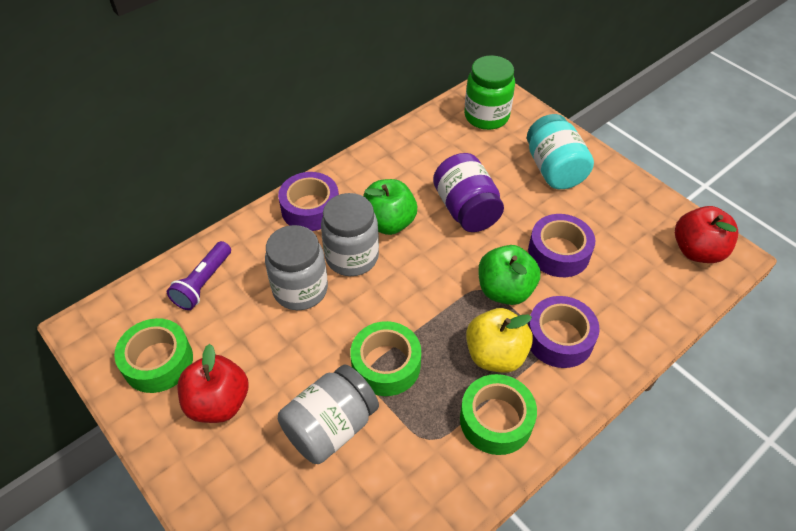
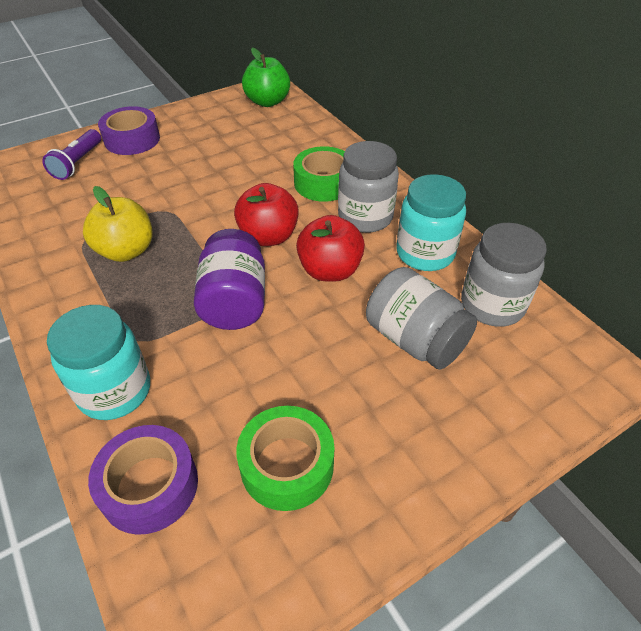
green apple: [363,179,417,235] [478,245,540,305] = 2 -> [242,48,290,107] = 1
green jar: [464,55,515,130] = 1 -> none = 0
green tape: [114,318,193,393] [350,321,421,396] [460,374,537,455] = 3 -> [236,406,334,511] [293,146,345,202] = 2
purple tape: [278,172,339,231] [528,214,595,277] [528,296,600,368] = 3 -> [88,425,198,535] [98,106,160,155] = 2
turquoise jar: [527,114,594,189] = 1 -> [47,305,150,420] [396,174,466,271] = 2

